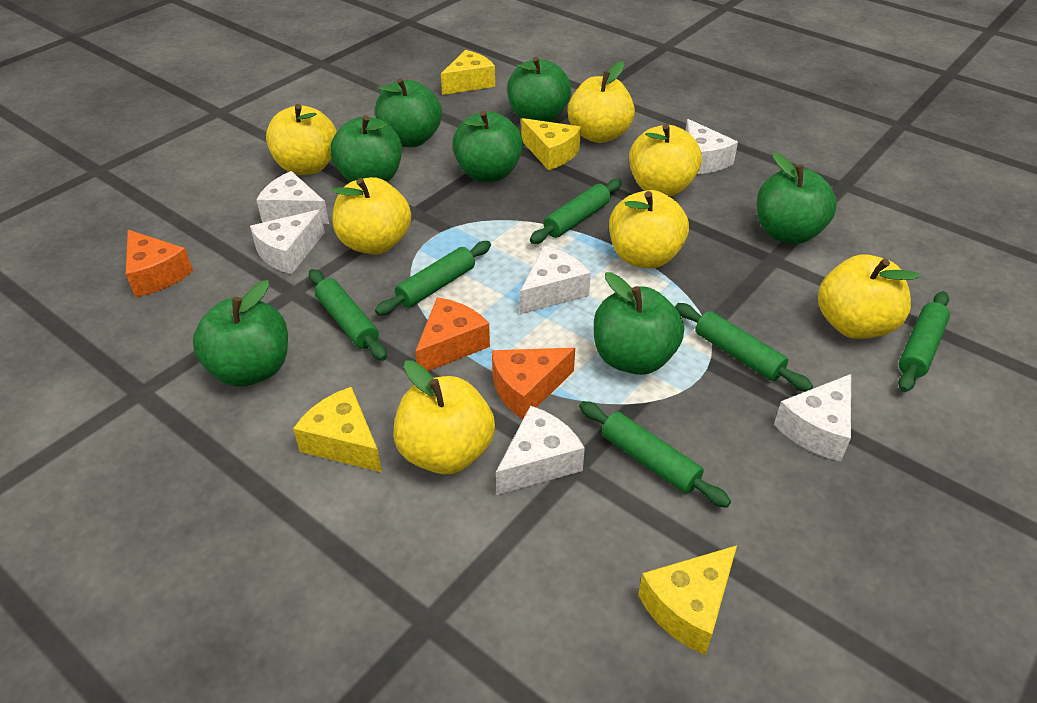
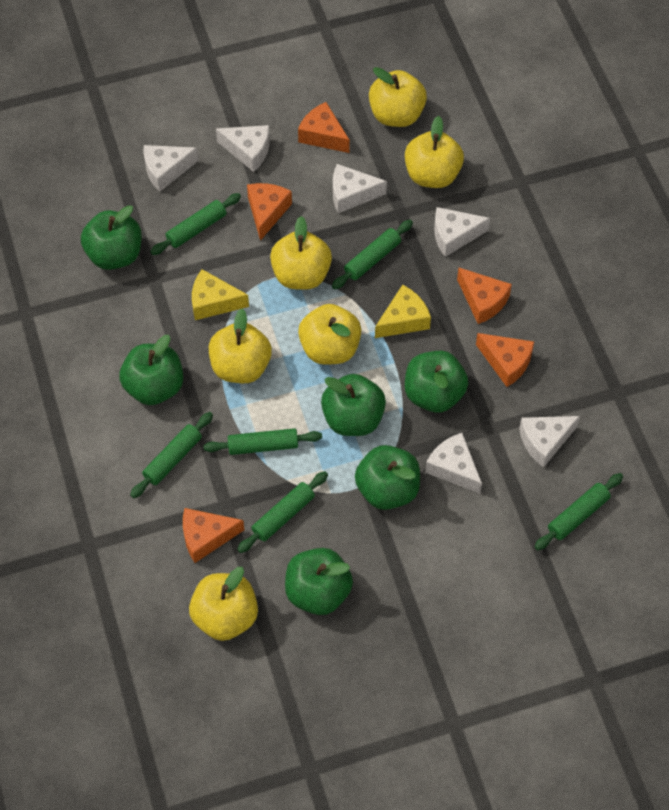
green apple: [193,280,288,387] [330,115,402,182] [375,78,442,147] [452,111,523,182] [507,57,571,122] [594,272,684,375] [757,152,837,244] = 7 -> [81,205,142,270] [119,335,183,405] [285,548,353,615] [321,374,386,436] [355,445,420,510] [405,351,468,413] = 6
orange cheese: [126,230,193,297] [415,297,490,371] [492,348,575,419] = 3 -> [183,508,244,563] [247,183,292,241] [298,102,350,153] [457,267,512,324] [476,333,534,387] = 5
yellow apple: [266,104,337,175] [332,177,411,254] [393,361,495,474] [568,61,635,143] [609,190,689,268] [629,124,702,196] [818,254,920,339] = 7 -> [189,567,258,641] [209,309,272,383] [270,216,332,290] [298,304,361,365] [369,67,427,127] [405,116,464,188] = 6
yellow cheese: [293,387,382,472] [441,50,495,95] [521,118,581,170] [638,545,737,655] = 4 -> [192,269,249,320] [375,285,431,338] = 2

